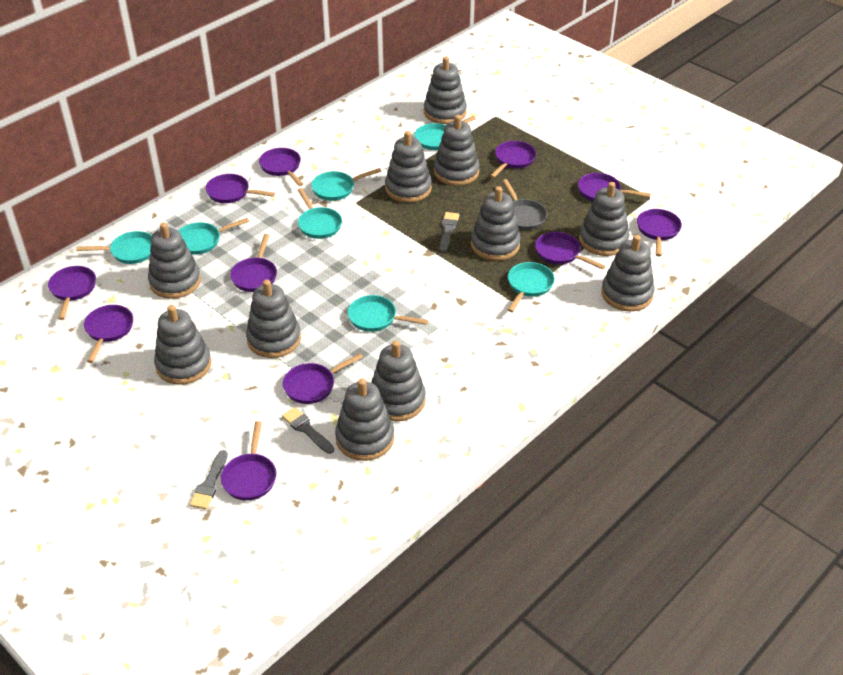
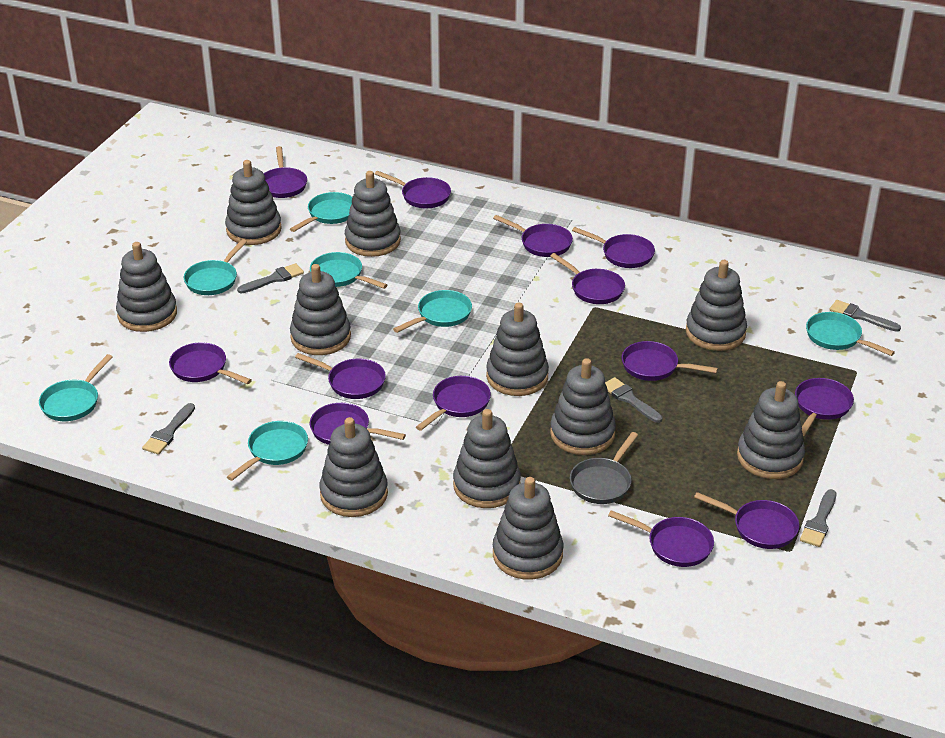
grey brush: [189,450,228,509] [282,407,334,454] [440,212,459,252] = 3 -> [142,403,195,455] [237,263,304,293] [605,377,662,423] [800,489,836,547] [829,300,901,332] = 5
purple pan: [48,266,96,320] [84,305,133,363] [206,174,275,203] [221,421,276,501] [230,234,277,292] [259,148,303,186] [283,353,363,404] [490,141,536,178] [535,232,605,270] [578,173,651,201] [637,209,682,256] = 11 -> [169,342,252,384] [264,146,307,198] [295,353,386,399] [310,403,406,445] [375,171,451,208] [416,376,491,431] [493,215,573,257] [550,253,625,304] [572,227,655,268] [608,510,714,567] [622,341,718,381] [694,492,799,549] [795,378,854,436] = 13

